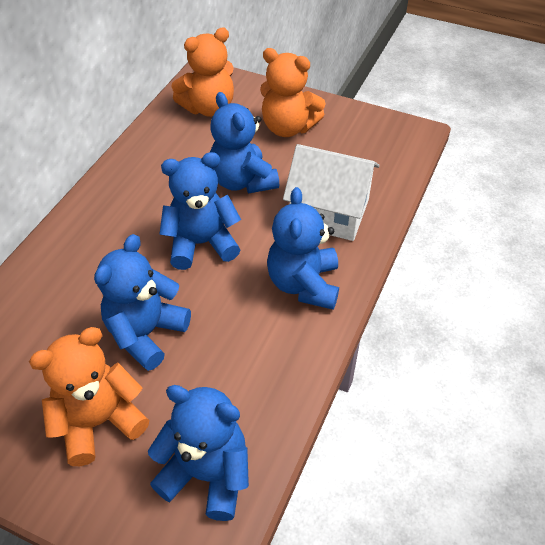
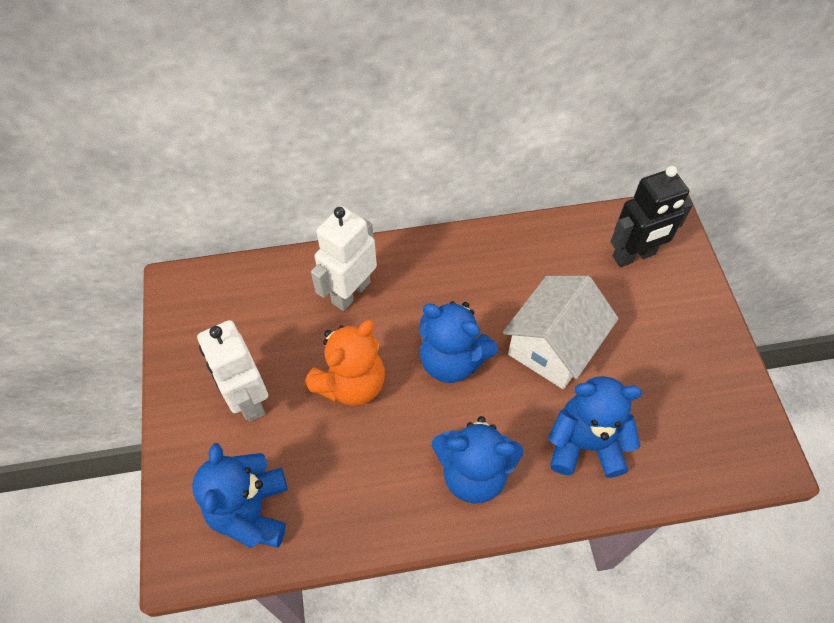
black robot: none = 0 -> [610,166,693,267] = 1
blue teddy bear: [94,234,191,371] [148,385,249,521] [159,152,241,270] [210,92,279,193] [267,187,339,310] = 5 -> [192,443,288,548] [419,301,498,383] [432,416,523,504] [548,376,642,478] = 4
orange teddy bear: [29,327,149,466] [171,27,234,117] [260,48,326,137] = 3 -> [304,320,385,406] = 1
white robot: none = 0 -> [197,320,268,421] [311,206,377,311] = 2

